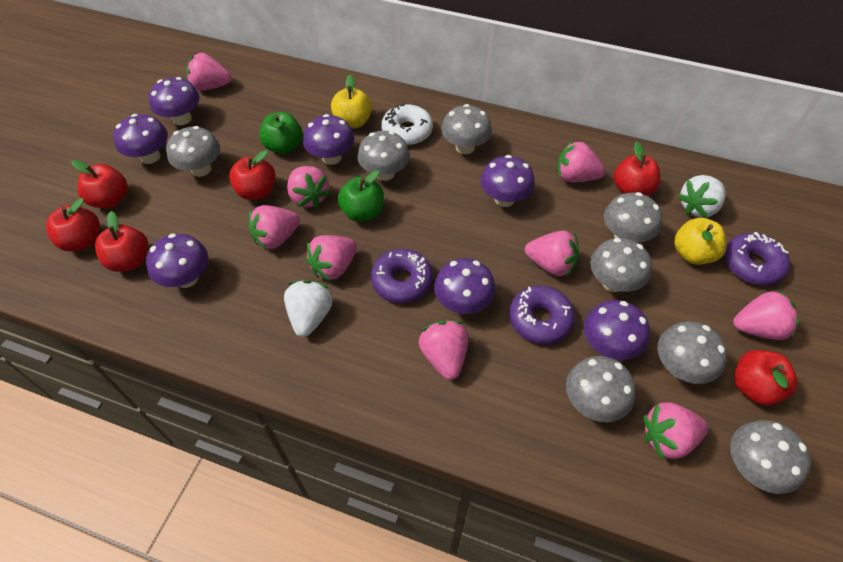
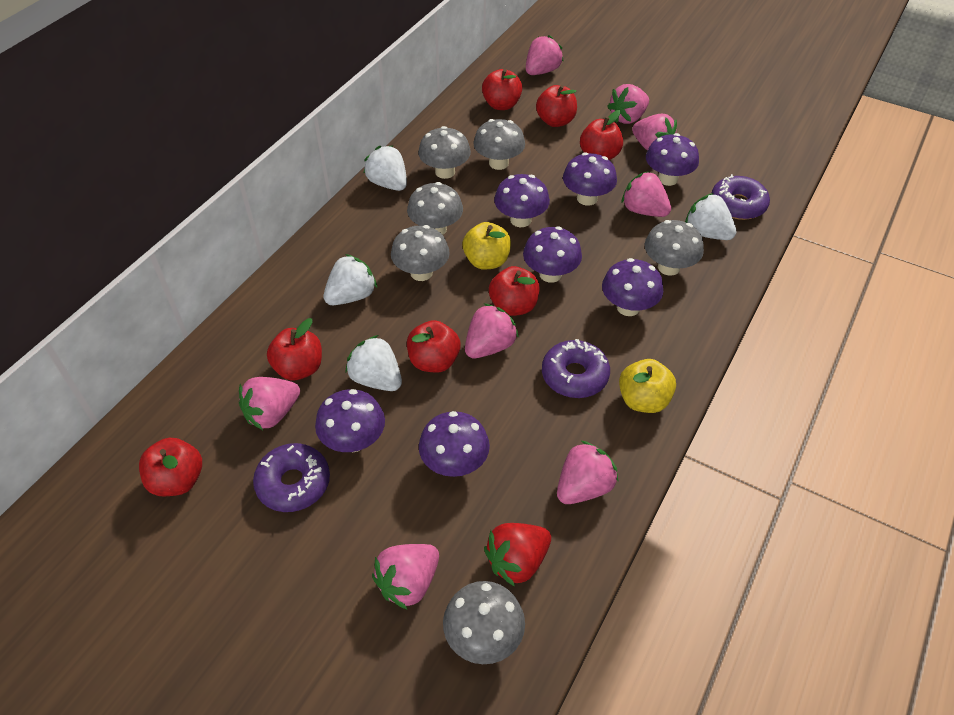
green apple: [259,112,303,154] [338,170,384,222] = 2 -> none = 0
grey mushroom: [166,126,220,177] [358,131,410,181] [441,104,492,154] [566,356,636,422] [590,238,652,292] [604,192,662,242] [657,321,727,384] [730,420,811,494] = 8 -> [391,225,450,281] [407,182,463,235] [418,126,471,179] [443,581,525,664] [473,119,525,170] [645,220,704,276] = 6
pink strawberry: [186,53,231,91] [249,205,300,250] [287,166,331,208] [306,235,357,281] [419,320,468,380] [525,231,579,277] [557,141,605,182] [643,402,708,460] [733,290,799,340] = 9 -> [239,377,300,430] [372,544,439,610] [465,303,519,358] [526,35,564,75] [557,441,618,504] [607,84,649,124] [622,171,671,217] [632,114,677,151] = 8
red apple: [46,198,100,252] [71,160,128,208] [95,211,149,272] [229,150,276,200] [614,141,661,196] [734,350,797,405] = 6 -> [139,438,202,496] [267,318,322,380] [407,320,461,373] [482,69,522,110] [489,266,539,316] [536,85,577,127] [580,110,623,160] = 7
red strawberry: none = 0 -> [484,523,551,587] = 1
white donut: [381,103,433,145] = 1 -> none = 0
white strawberry: [284,280,333,337] [677,175,726,218] = 2 -> [324,254,377,305] [345,335,402,391] [363,145,407,191] [685,193,736,240] = 4

